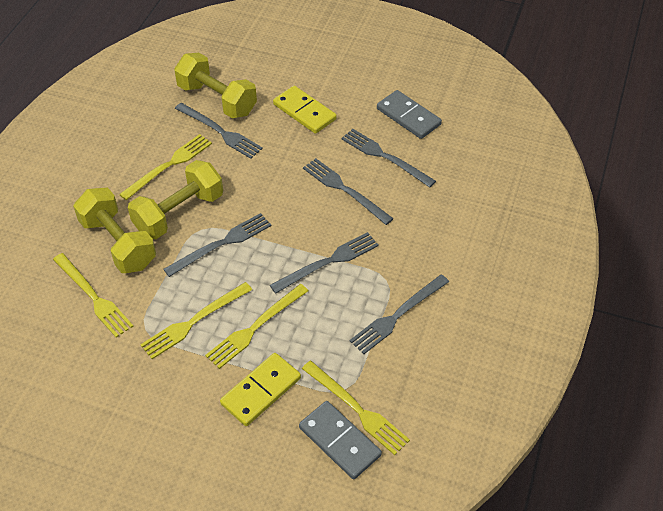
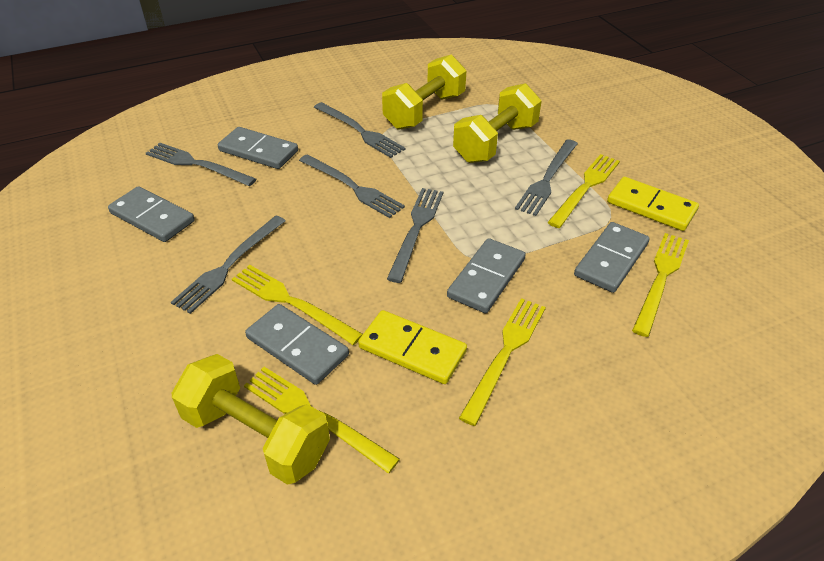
grey domino: [299,401,382,480] [377,90,442,139] = 2 -> [108,186,195,242] [218,127,298,169] [245,304,349,385] [447,238,526,313] [574,222,650,293] = 5

